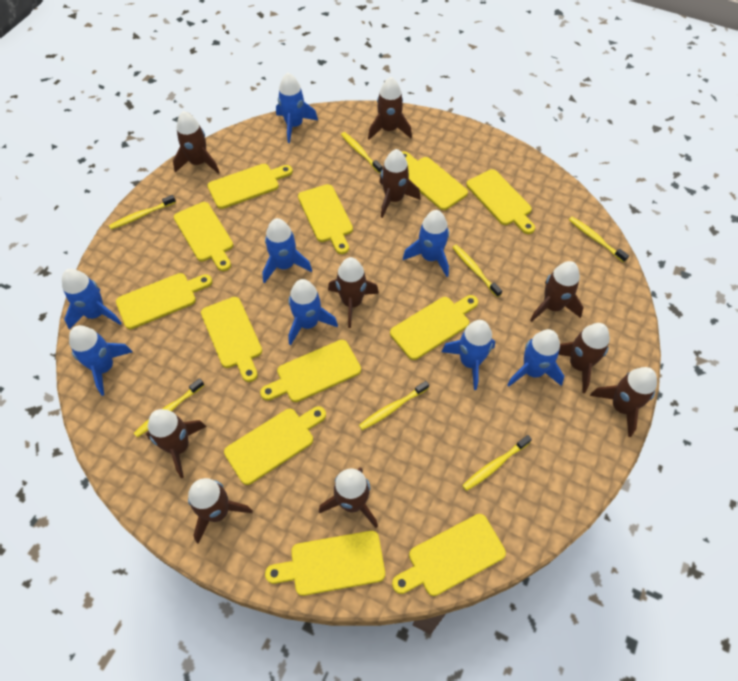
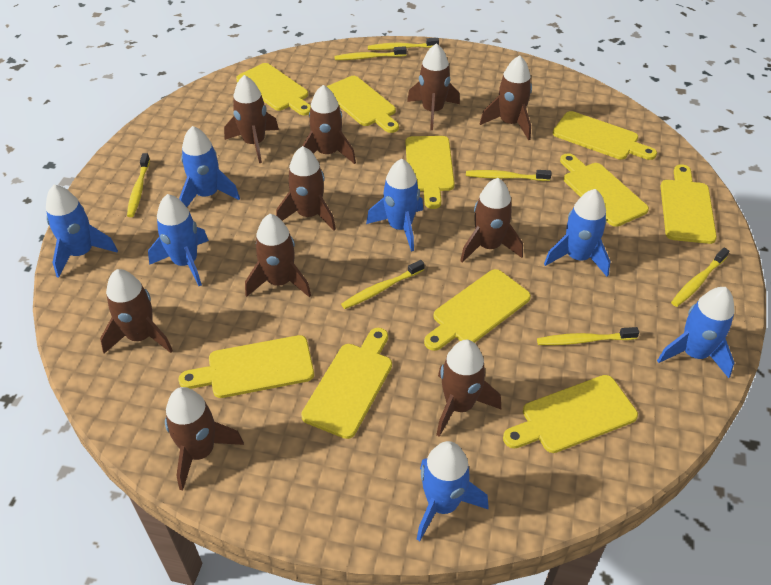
blue rocket: [62,269,122,330] [69,325,133,396] [262,218,312,283] [276,73,318,143] [288,279,338,345] [403,210,449,277] [442,320,495,390] [507,329,564,387] = 8 -> [46,185,118,278] [148,194,209,286] [179,126,240,207] [366,159,423,252] [417,441,488,541] [544,189,611,277] [657,287,735,378] = 7
yellow cutting board: [116,273,212,329] [174,202,233,271] [201,297,262,382] [207,164,293,209] [224,406,326,485] [260,340,361,402] [265,531,385,596] [298,184,353,254] [390,295,478,360] [392,514,506,596] [402,151,468,210] [466,169,535,234] = 12 -> [178,335,314,398] [236,63,311,115] [301,328,392,439] [326,76,399,133] [405,136,455,209] [424,269,531,351] [503,375,638,453] [553,111,657,160] [560,153,649,227] [660,164,717,244] = 10

